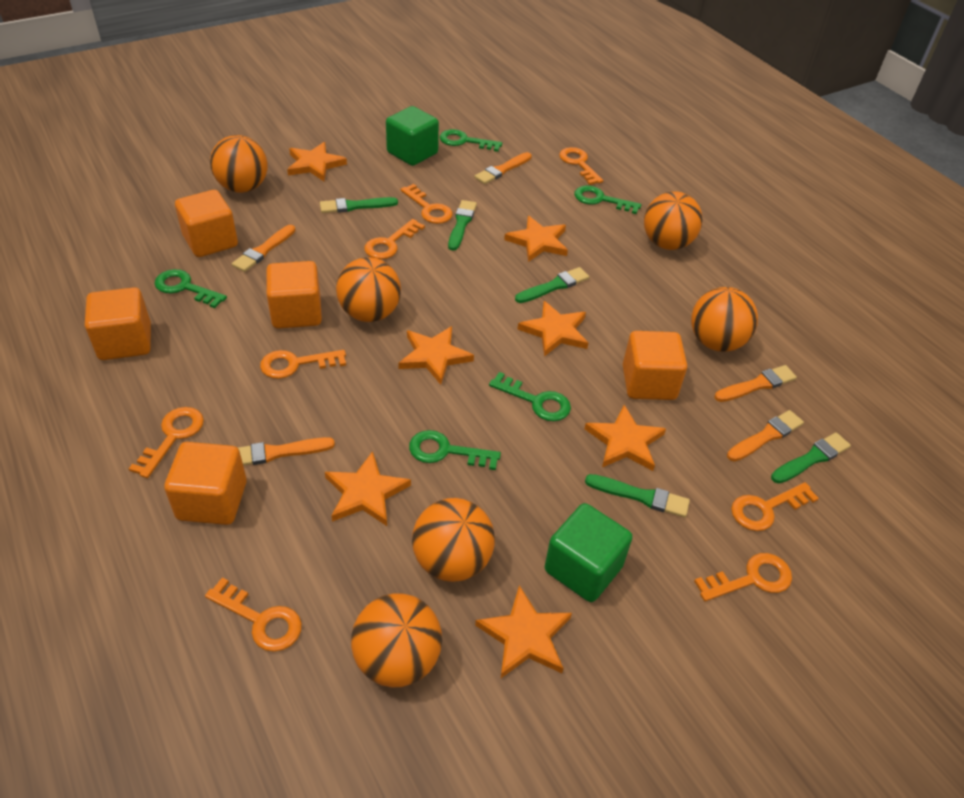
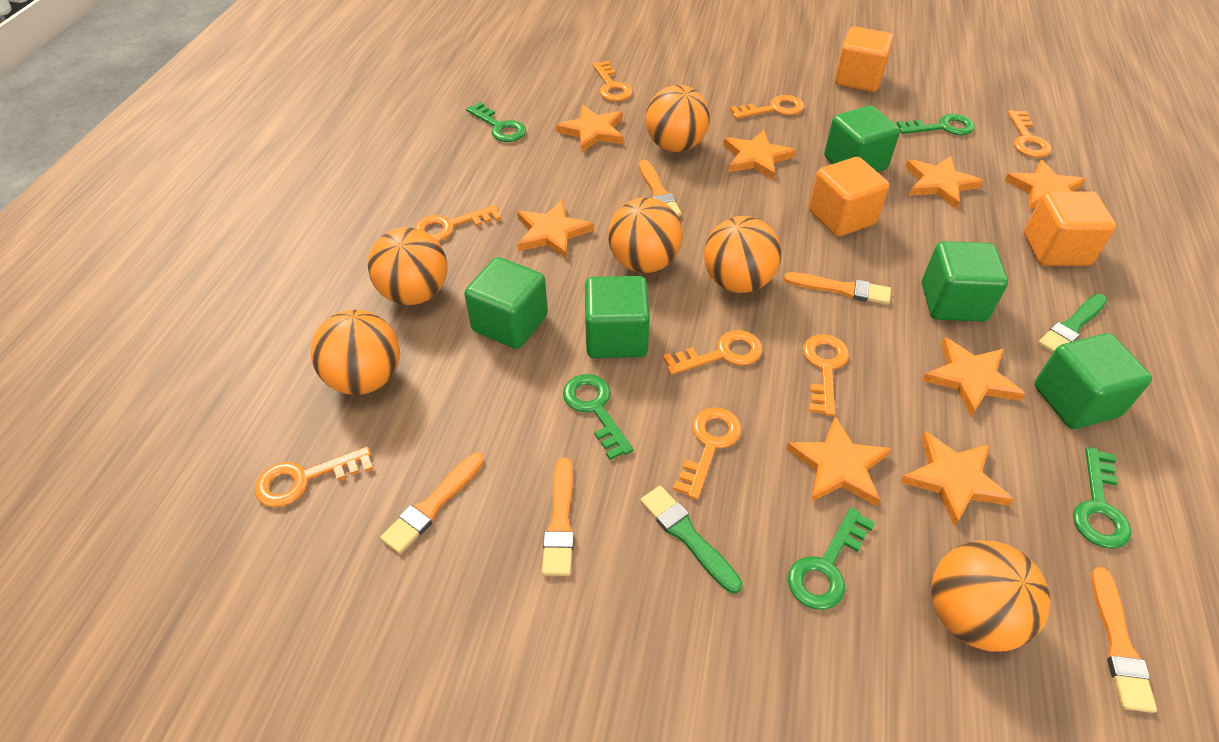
green brush: [320,197,398,213] [448,200,477,251] [515,267,589,303] [585,474,690,518] [771,432,851,484] = 5 -> [640,486,742,593] [1038,294,1107,353] = 2
green cube: [386,106,439,166] [545,503,633,602] = 2 -> [464,257,548,349] [585,276,650,358] [824,105,900,172] [922,241,1008,322] [1034,333,1152,429] = 5
orange cube: [85,287,151,360] [164,442,247,525] [175,190,238,257] [267,261,322,329] [623,331,687,400] = 5 -> [809,157,889,237] [835,27,893,92] [1024,192,1116,266] = 3
orange star: [287,142,347,181] [325,451,411,526] [398,326,474,385] [475,585,572,678] [504,216,568,262] [517,301,588,357] [584,405,666,471] = 7 -> [517,200,594,259] [556,105,624,152] [723,130,796,180] [786,416,891,506] [900,431,1014,527] [905,156,984,209] [922,337,1025,417] [1004,160,1086,210] = 8

